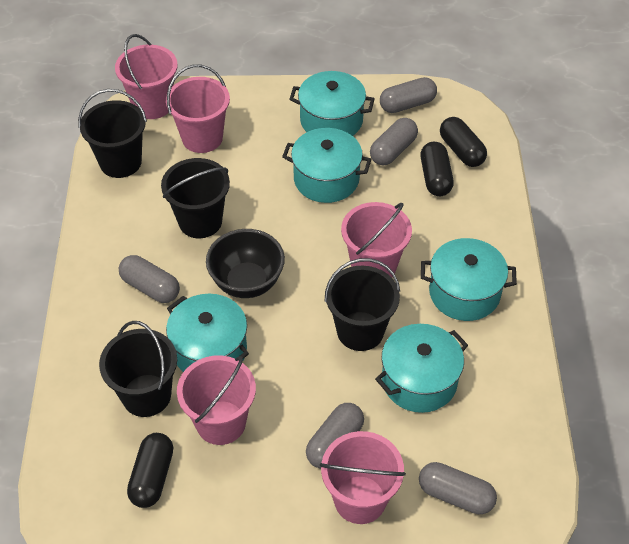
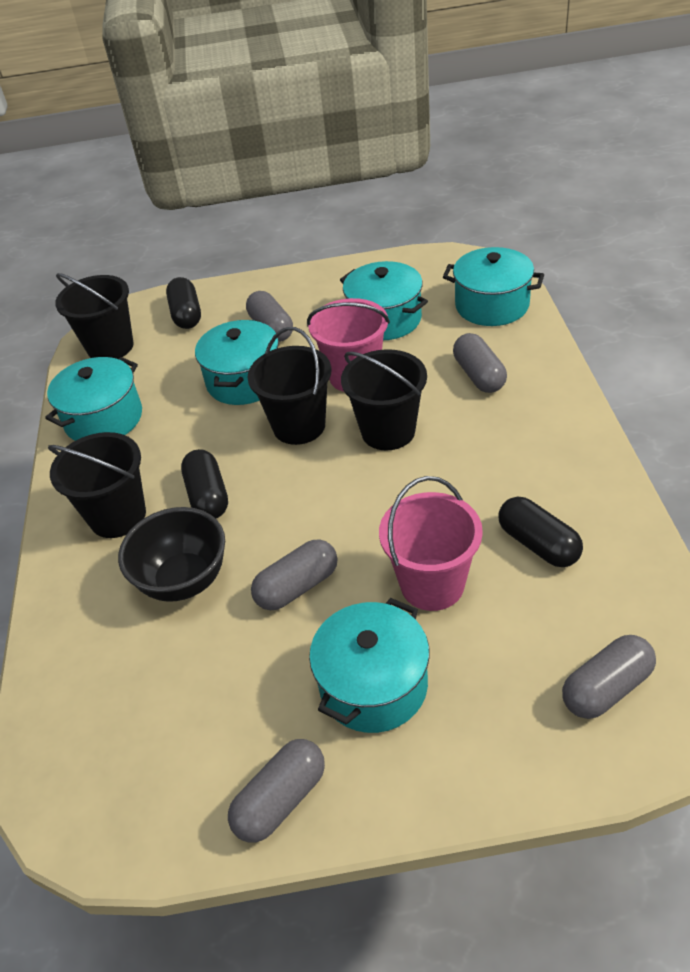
pink bucket: [115,34,178,119] [166,64,230,153] [177,355,256,445] [320,431,406,524] [341,202,412,277] = 5 -> [307,298,390,392] [379,476,483,611] = 2

